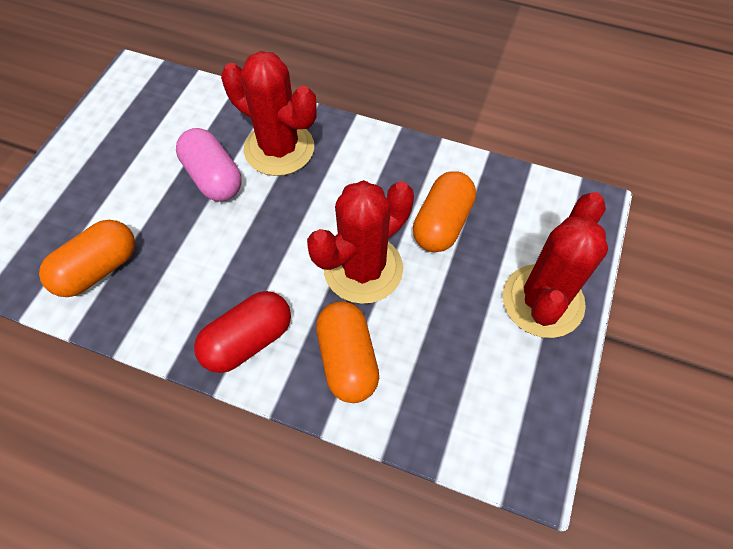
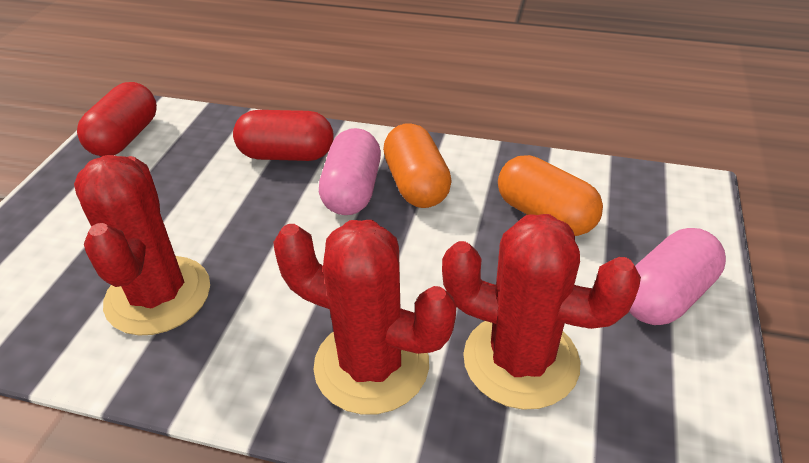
orange capsule: [39,220,135,297] [316,301,379,403] [413,171,476,252] = 3 -> [383,123,452,208] [498,155,603,236] = 2
pink capsule: [176,128,242,201] = 1 -> [319,128,381,215] [629,228,726,325] = 2
red capsule: [194,291,291,373] = 1 -> [77,82,157,156] [233,110,334,161] = 2

